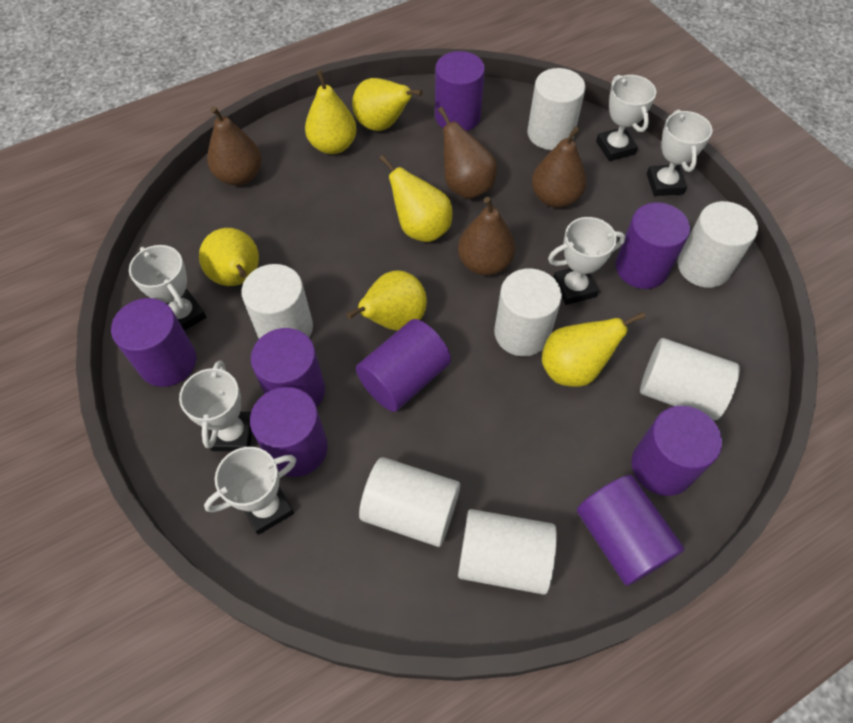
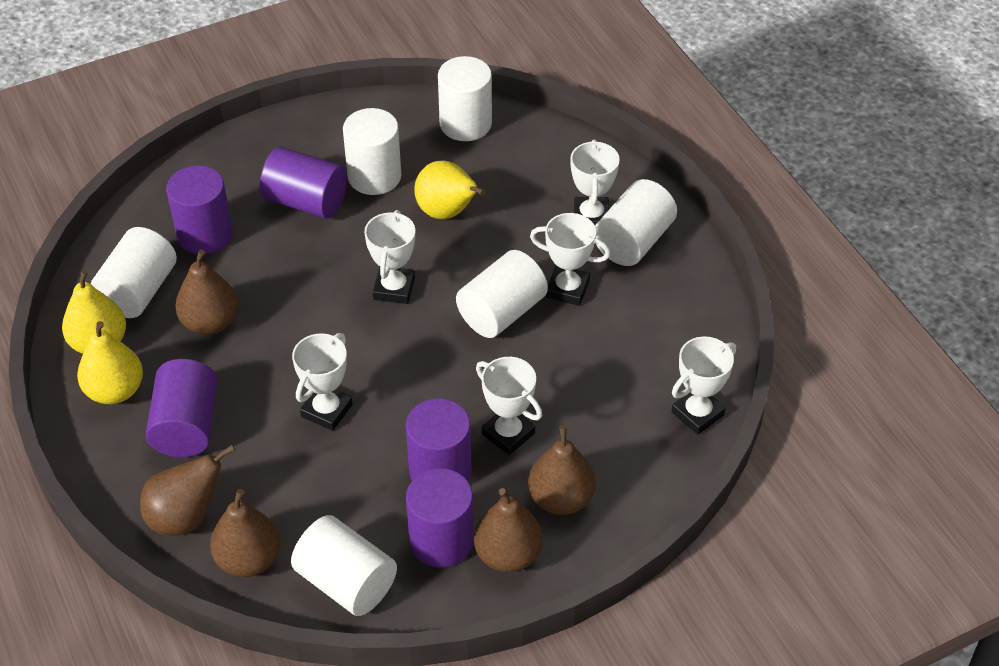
brown pear: [207,106,262,186] [438,107,497,199] [458,197,515,276] [532,126,587,208] = 4 -> [140,445,235,536] [175,250,238,335] [210,489,280,577] [474,488,543,572] [528,425,595,515] = 5
purple cylinder: [111,298,196,387] [250,387,328,477] [251,328,325,407] [356,319,451,412] [435,51,485,131] [577,475,685,586] [615,203,690,289] [631,406,722,496] = 8 -> [146,359,218,457] [166,165,233,254] [260,147,347,219] [406,398,471,481] [406,468,474,567] = 5
white cylinder: [241,264,313,339] [359,457,460,547] [458,509,557,595] [494,268,562,357] [527,68,586,150] [640,338,740,420] [678,201,758,288] = 7 -> [91,227,177,318] [291,515,397,616] [343,108,401,195] [438,56,492,141] [456,250,548,338] [595,179,677,266] = 6
yellow pear: [199,228,259,286] [305,70,357,154] [346,270,427,331] [352,78,423,131] [379,155,452,242] [542,312,646,387] = 6 -> [62,270,126,354] [77,321,143,404] [414,161,486,219] = 3

